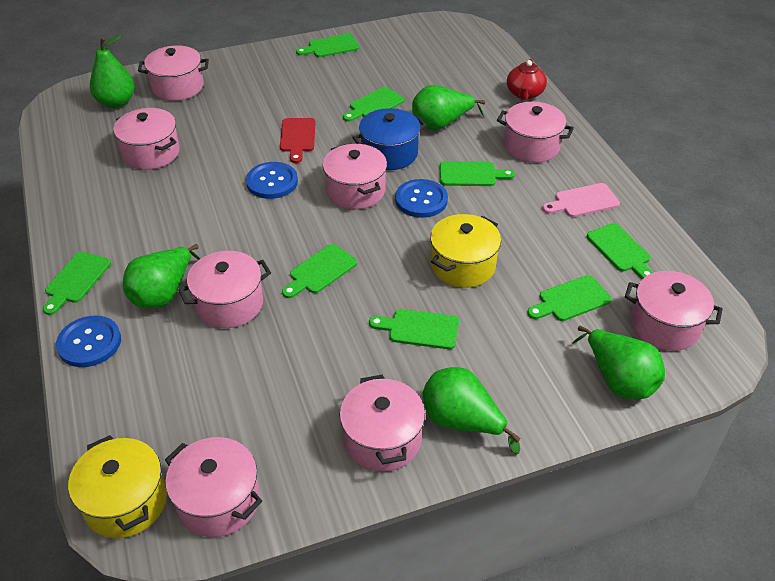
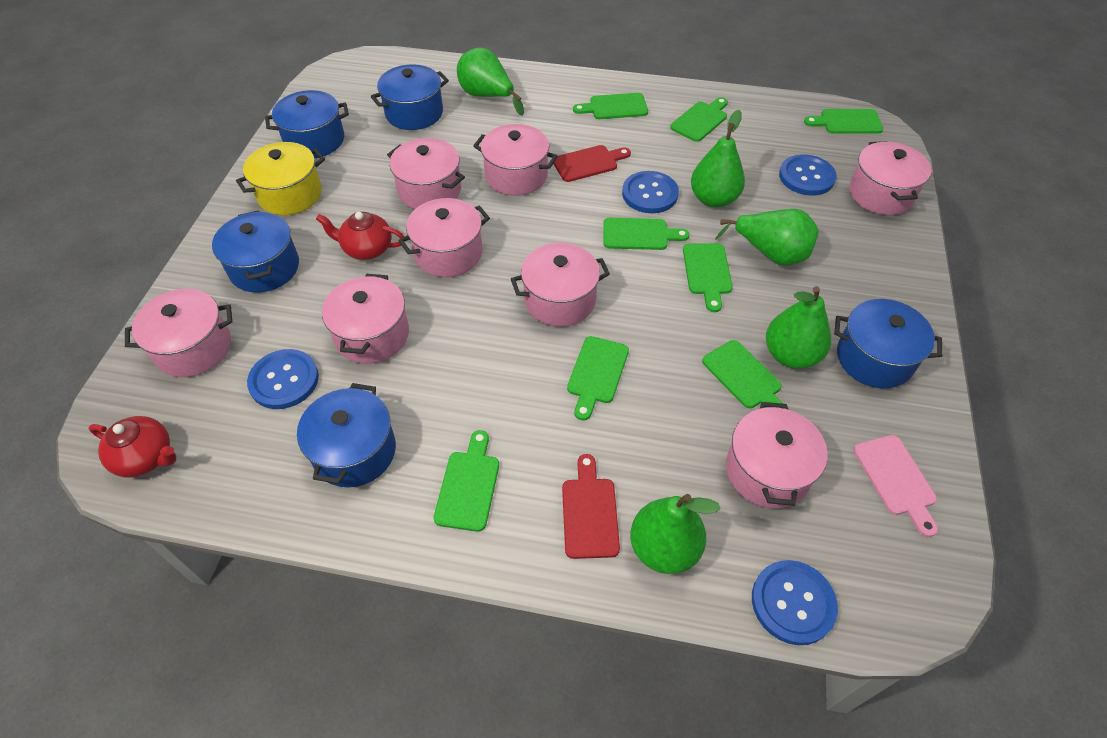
blue button: [56,316,121,367] [246,162,298,199] [395,179,448,218] = 3 -> [247,349,319,409] [622,171,679,213] [752,560,838,645] [779,154,837,196] = 4
blue pot: [352,108,427,170] = 1 -> [212,210,299,293] [265,90,349,158] [297,383,396,488] [371,64,449,130] [834,299,942,388] = 5
red cutting board: [280,118,315,163] = 1 -> [553,145,631,182] [562,454,620,559] = 2
red teapot: [507,59,547,100] = 1 -> [88,416,176,477] [316,212,405,260] = 2
yellow pot: [68,435,167,538] [430,214,501,288] = 2 -> [236,142,325,215] = 1

